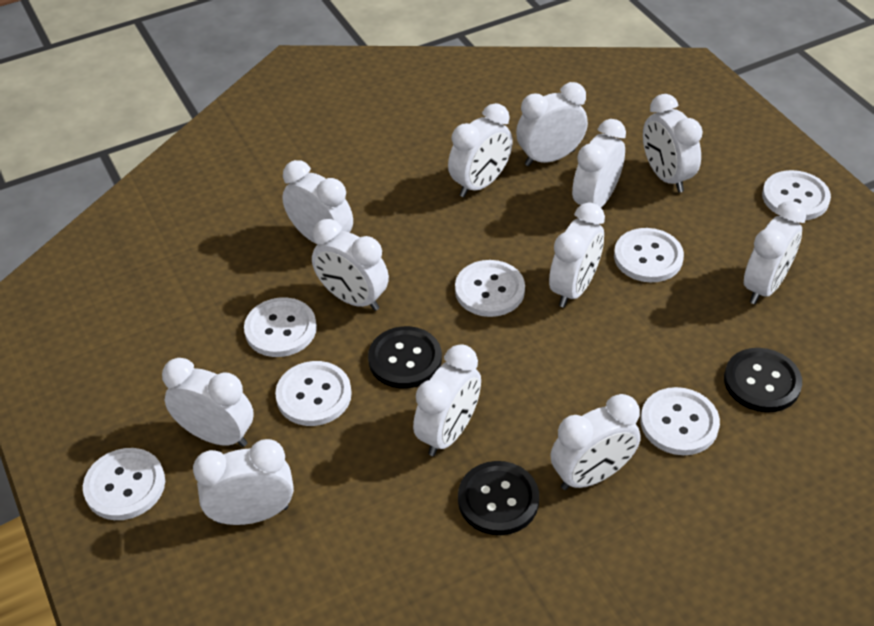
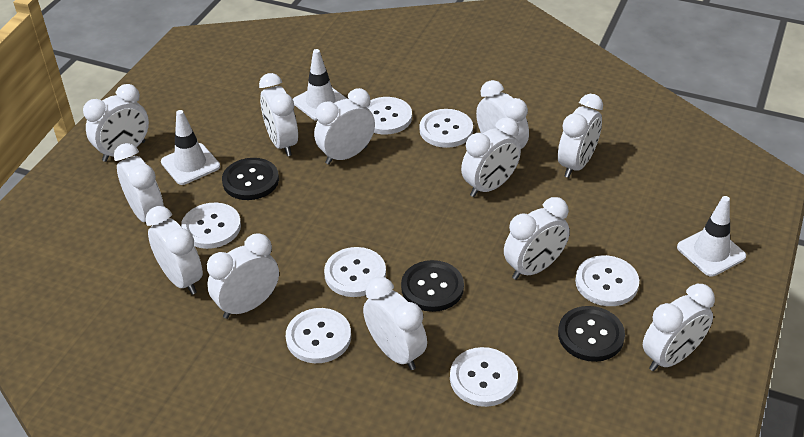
white traffic cone: none = 0 -> [161,110,220,185] [293,49,347,121] [677,196,746,277] = 3

